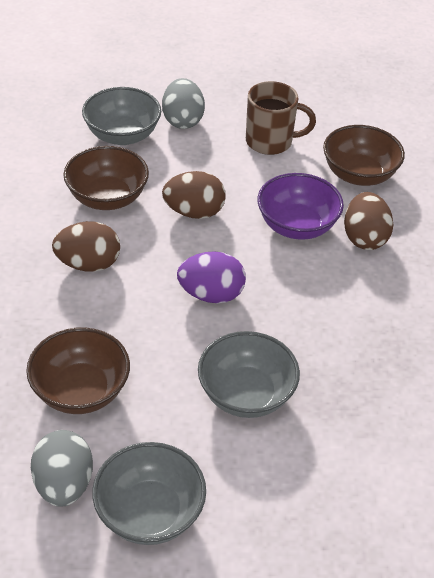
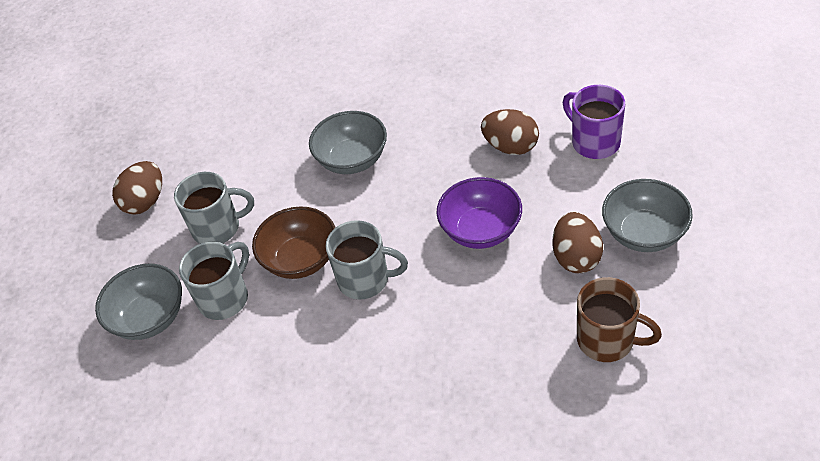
brown bowl: [26,327,130,414] [63,146,149,210] [323,125,405,186] = 3 -> [252,206,335,279] = 1
grey egg: [31,430,93,507] [162,78,205,129] = 2 -> none = 0
grey mug: none = 0 -> [174,172,254,244] [179,242,249,320] [326,220,408,300] = 3
purple egg: [177,251,246,303] = 1 -> none = 0
purple mug: none = 0 -> [563,85,625,159] = 1

